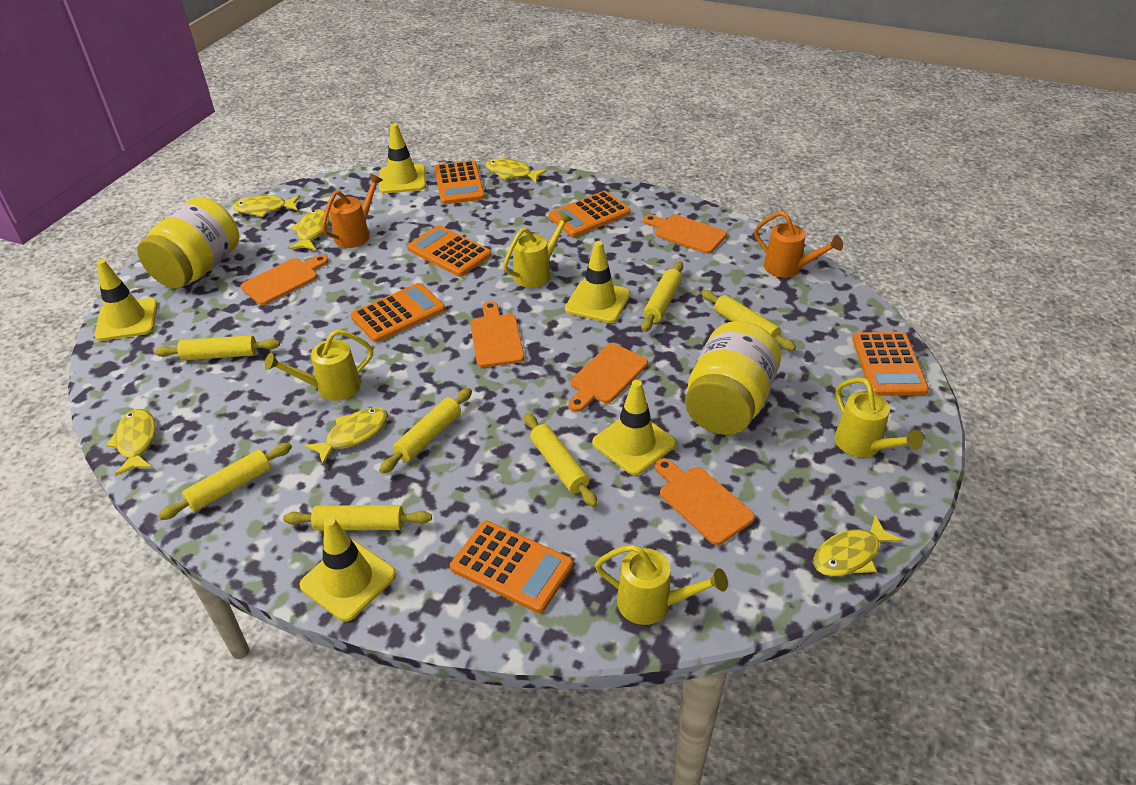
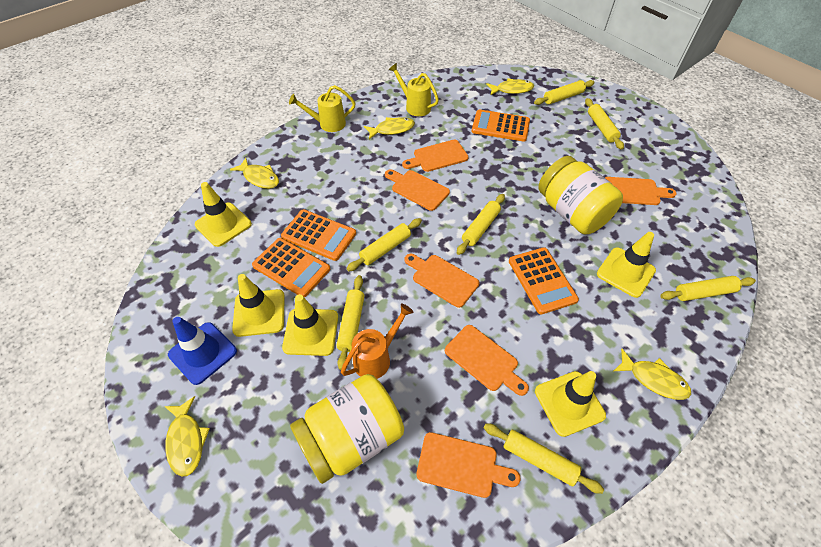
blue traffic cone: none = 0 -> [168,317,237,385] = 1
orange calculator: [351,283,445,343] [407,225,492,277] [434,160,485,204] [450,521,573,613] [548,191,631,237] [852,332,929,396] = 6 -> [252,238,330,297] [281,209,356,261] [472,109,530,142] [509,247,579,314] = 4
orange cutting board: [241,255,329,305] [470,301,524,367] [568,344,648,412] [643,215,727,254] [655,458,755,545] = 5 -> [385,169,450,211] [402,140,468,172] [404,254,479,308] [416,432,520,498] [445,325,529,396] [605,177,676,205] = 6
orange watering can: [322,173,383,248] [754,211,843,278] = 2 -> [341,303,414,379] = 1
yellow fish: [106,409,156,476] [232,195,300,217] [289,209,329,250] [304,407,388,465] [486,158,547,183] [813,515,904,577] = 6 -> [164,396,210,477] [230,158,279,189] [364,117,415,139] [486,78,534,96] [614,349,691,400] = 5
yellow watering can: [264,329,373,401] [503,211,573,288] [595,545,728,625] [835,377,924,457] = 4 -> [289,85,356,132] [388,63,439,116] = 2

